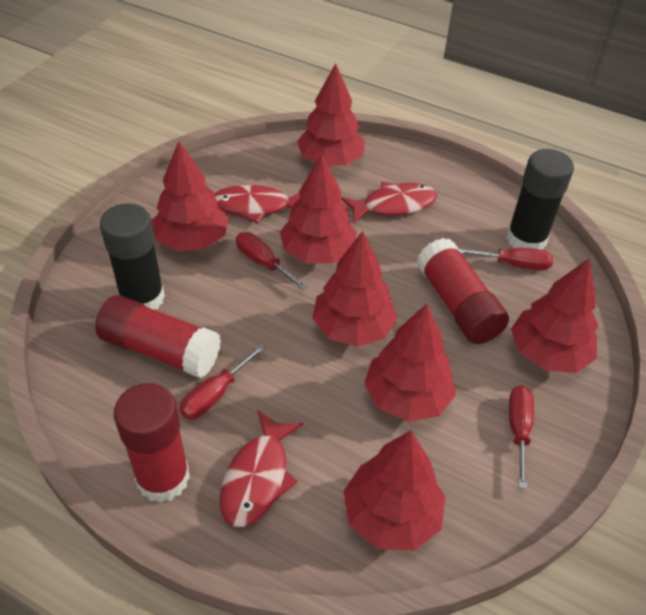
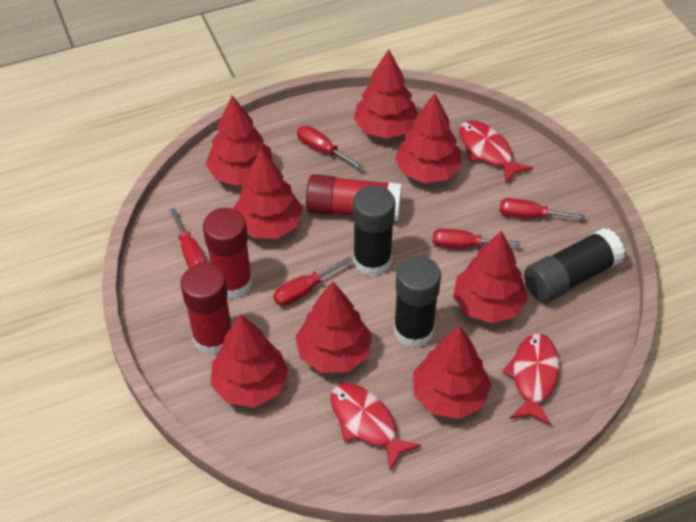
black glue stick: [100,203,165,310] [506,149,574,250] = 2 -> [353,185,395,276] [394,256,441,348] [524,228,625,303] = 3
red screwdriver: [179,344,265,419] [236,232,307,290] [459,248,553,270] [509,385,534,489] = 4 -> [169,207,206,268] [273,257,352,306] [297,126,364,170] [433,228,520,249] [499,198,586,220] = 5
red tree: [152,141,228,251] [280,154,357,263] [297,63,365,166] [312,231,397,347] [343,431,445,551] [364,304,456,422] [511,259,598,373] = 7 -> [206,96,273,186] [210,314,289,407] [233,148,303,238] [295,281,372,373] [354,49,418,139] [395,93,462,183] [413,326,492,419] [453,230,528,324] = 8

